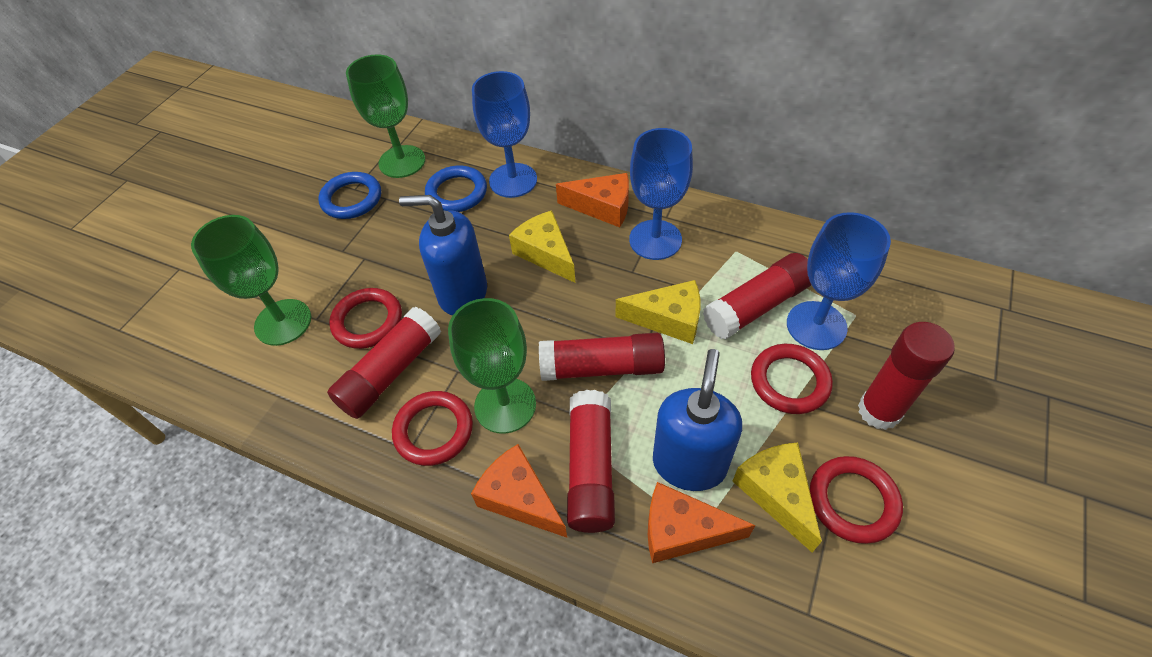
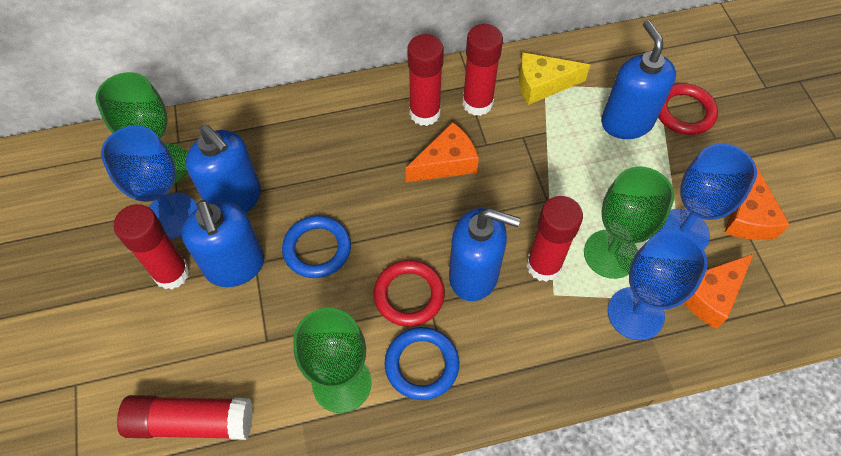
blue soap dispenser: [399,195,487,315] [653,349,742,491] = 2 -> [181,200,264,287] [186,125,261,212] [449,208,521,301] [601,20,676,139] = 4
red ring: [329,288,402,349] [392,391,473,466] [751,344,833,414] [810,456,903,544] = 4 -> [373,260,445,327] [658,83,718,135] = 2
yellow cheese: [509,211,575,283] [616,280,701,344] [732,443,822,552] = 3 -> [519,52,590,105] = 1

